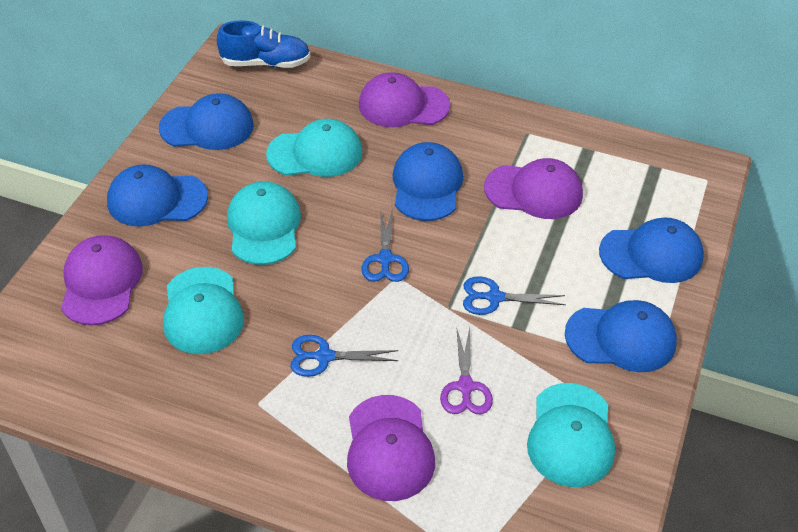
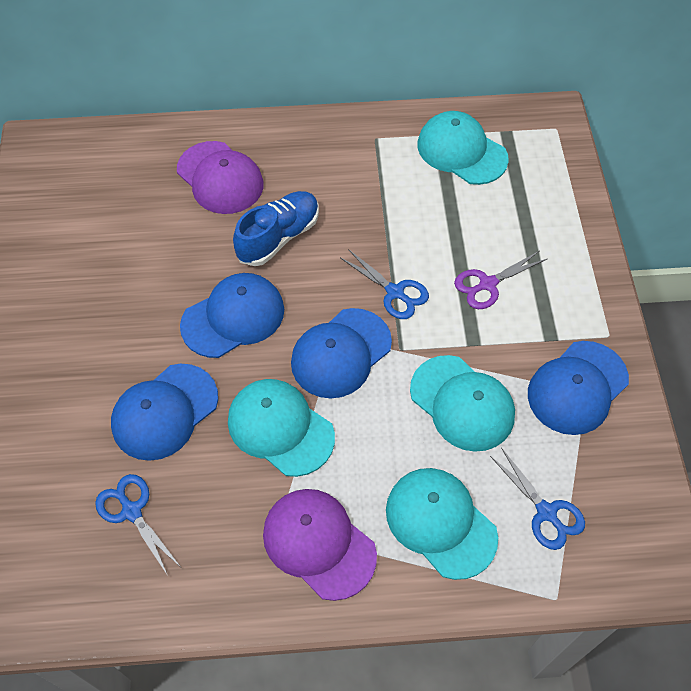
blue cap: [107,164,208,227] [159,93,254,150] [393,142,463,221] [565,300,677,372] [599,217,704,283] = 5 -> [111,364,218,461] [180,273,284,358] [291,308,392,398] [528,341,629,435] = 4
purple cap: [61,235,143,326] [347,395,435,501] [359,72,450,127] [484,158,583,219] = 4 -> [177,141,264,214] [263,489,377,601] = 2

